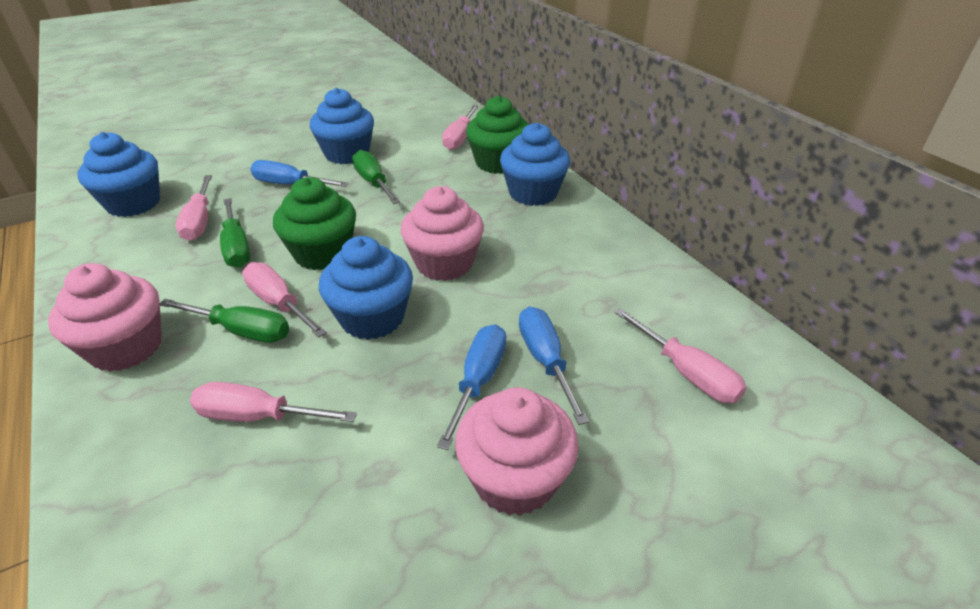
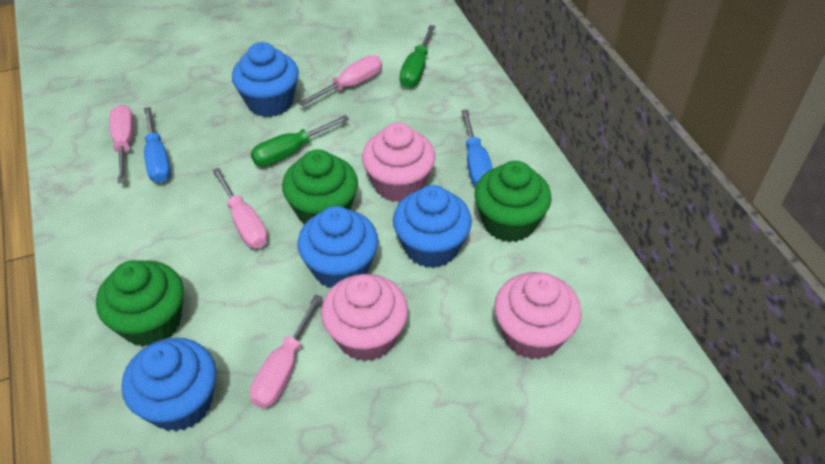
blue screwdriver: [250,160,349,187] [437,324,506,450] [519,307,589,425] = 3 -> [144,107,171,183] [461,110,493,186] = 2
green cupcake: [273,177,356,270] [466,96,529,174] = 2 -> [96,260,184,347] [282,149,358,224] [474,161,552,243] = 3
green screwdriver: [160,299,289,343] [220,198,250,268] [352,150,400,204] = 3 -> [251,115,349,167] [400,25,436,88] = 2
pink screwdriver: [176,175,212,241] [190,382,357,422] [242,262,327,338] [442,105,479,150] [614,308,746,403] = 5 -> [109,105,134,183] [212,168,268,249] [250,294,323,408] [298,55,382,107] = 4

